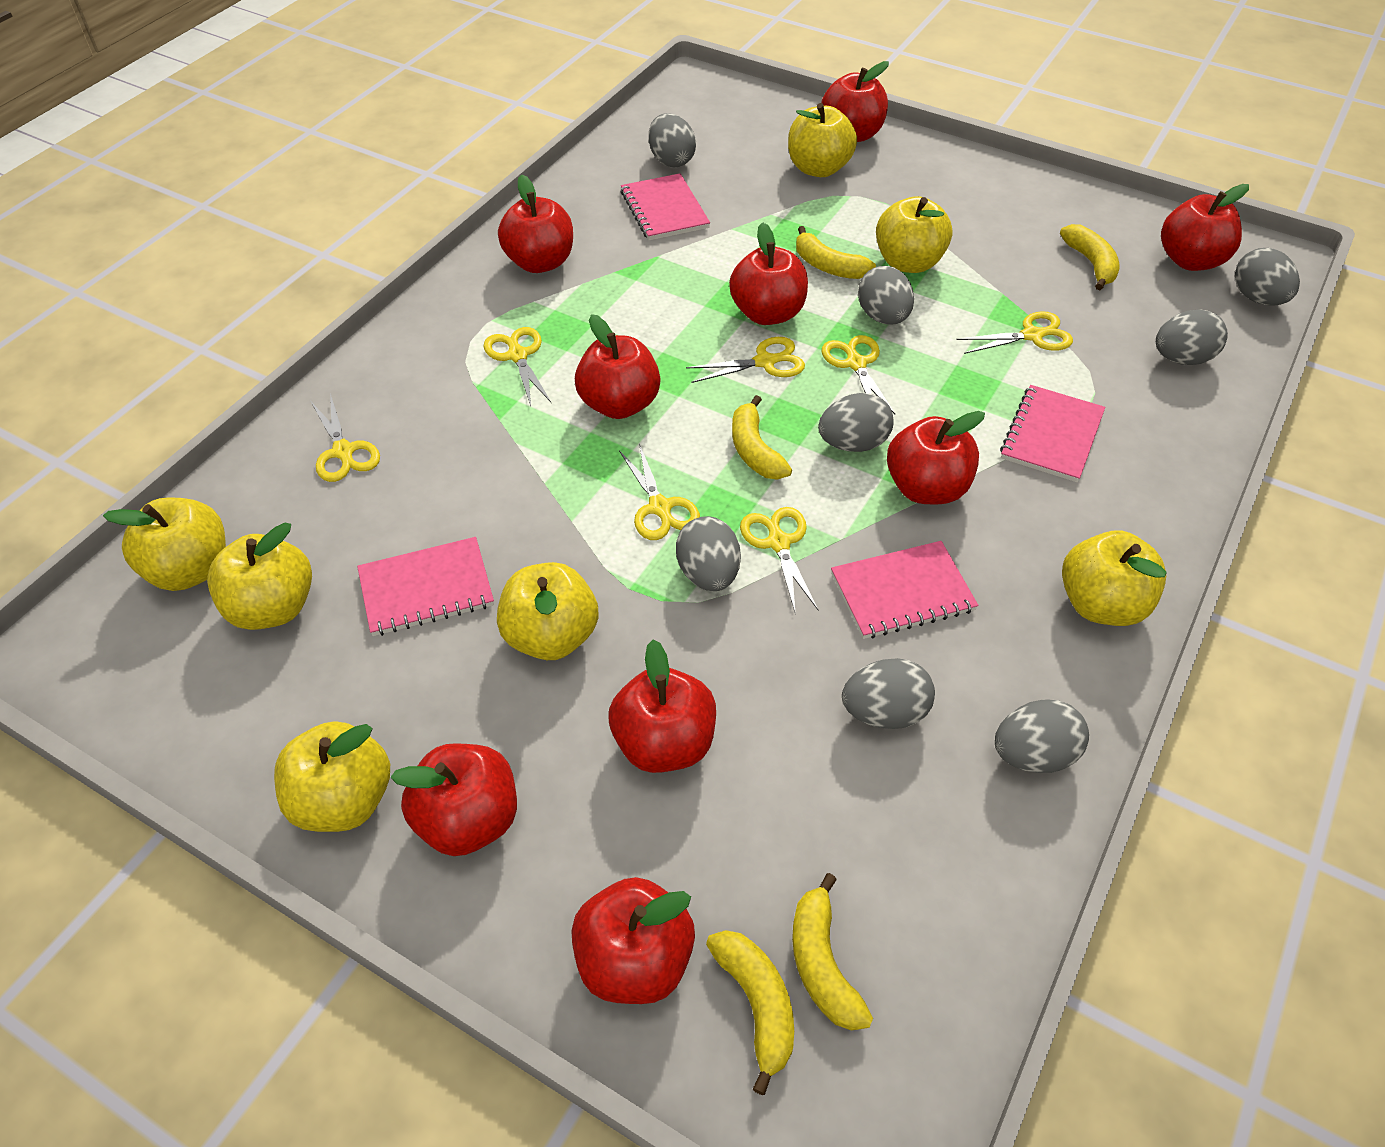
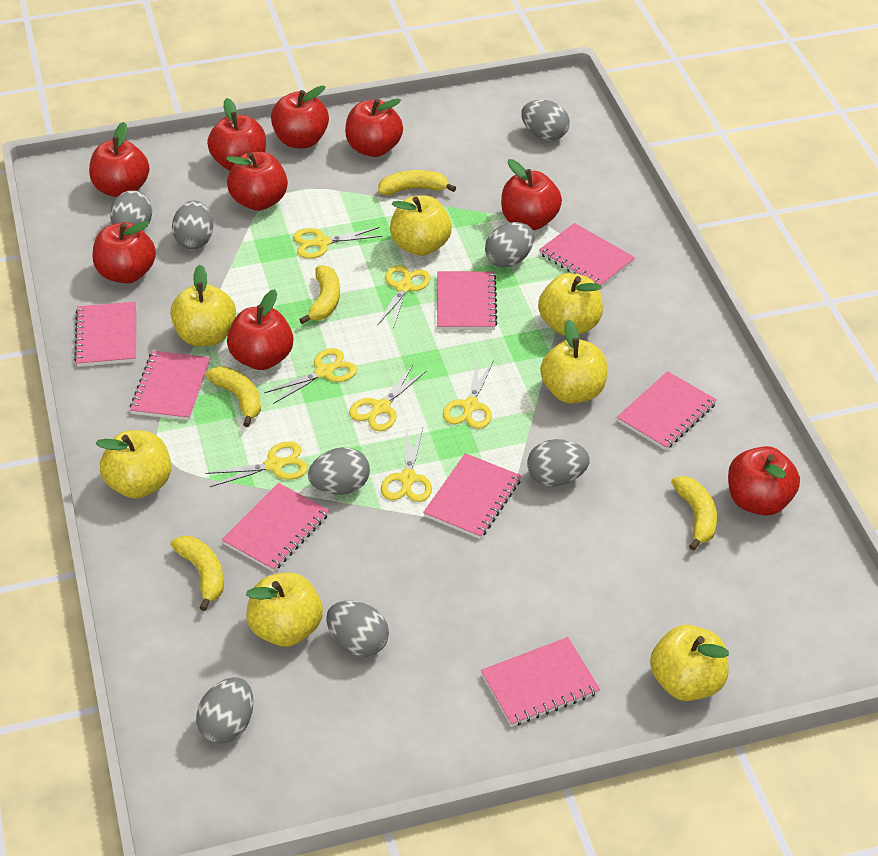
pink notebook: [357,537,494,636] [621,173,710,240] [831,541,978,639] [1000,385,1105,482] = 4 -> [74,302,136,367] [130,351,211,420] [222,483,329,572] [423,453,521,539] [437,271,498,330] [481,637,600,727] [539,223,635,287] [617,371,717,450] = 8

